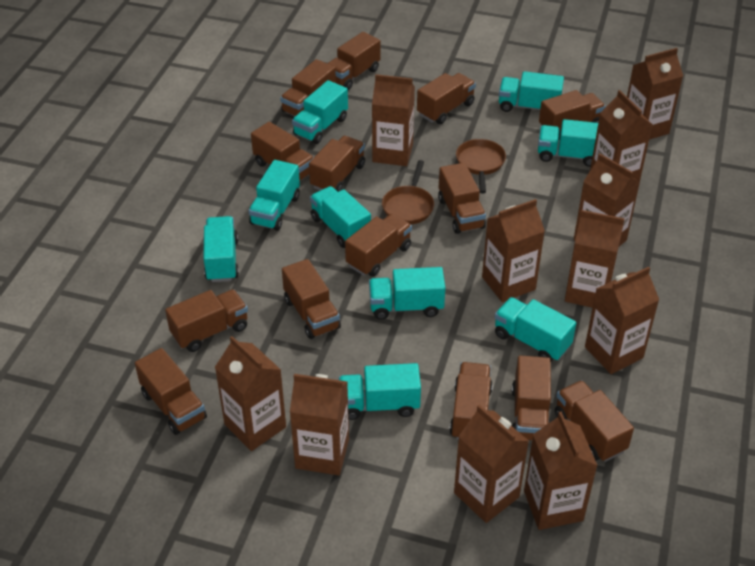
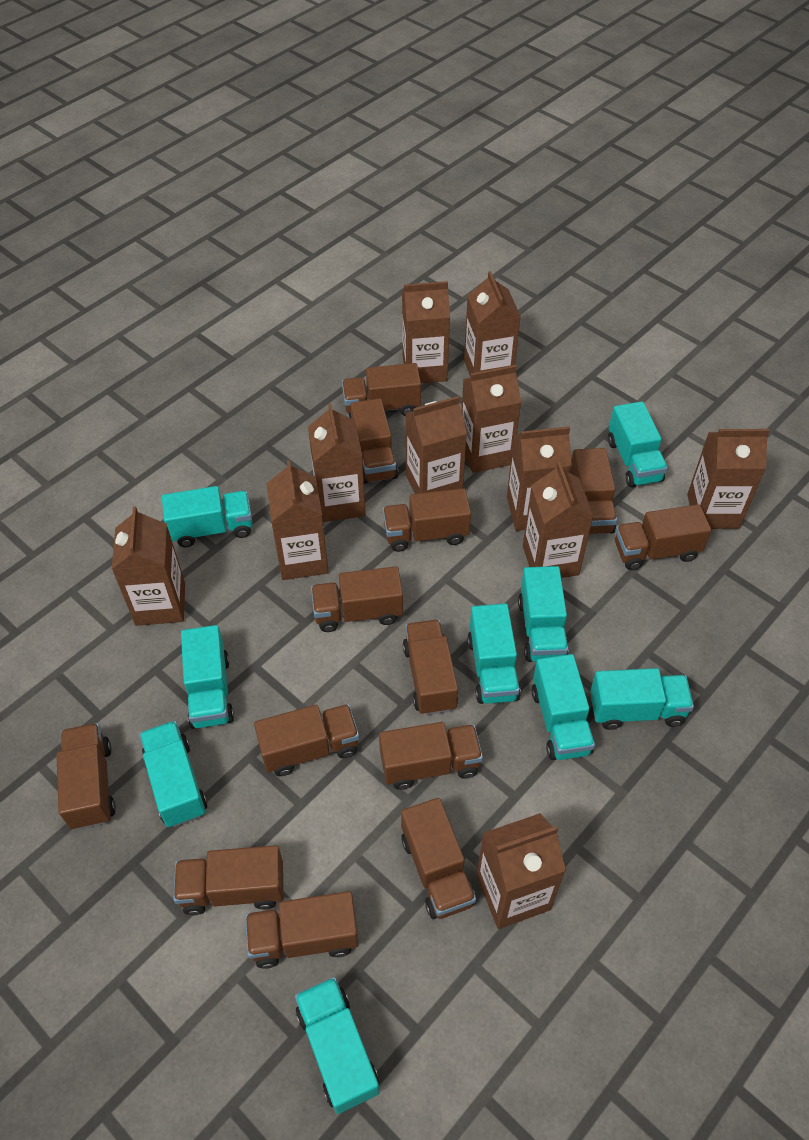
brown pan: [382,160,434,224] [456,139,506,193] = 2 -> none = 0
brown truck: [135,348,207,435] [165,289,248,352] [251,122,314,181] [280,59,336,116] [282,259,341,339] [309,136,365,192] [327,32,381,90] [345,214,412,277] [417,73,476,124] [438,163,486,234] [449,362,493,440] [512,355,551,440] [539,90,606,140] [555,380,634,462] = 14 -> [56,723,116,830] [173,845,283,915] [245,891,359,969] [254,704,359,776] [311,566,403,632] [342,363,421,418] [350,398,399,484] [379,722,483,790] [383,488,471,552] [401,798,476,919] [403,619,458,715] [570,448,617,534] [615,504,711,570] = 13

